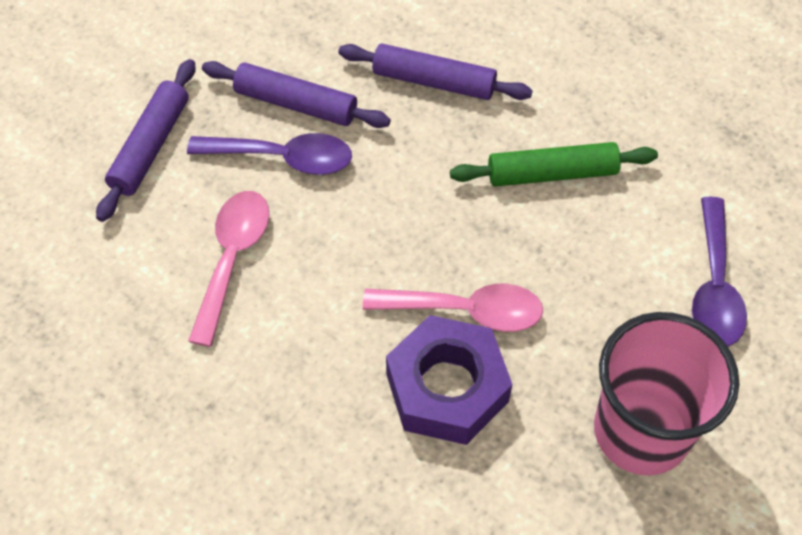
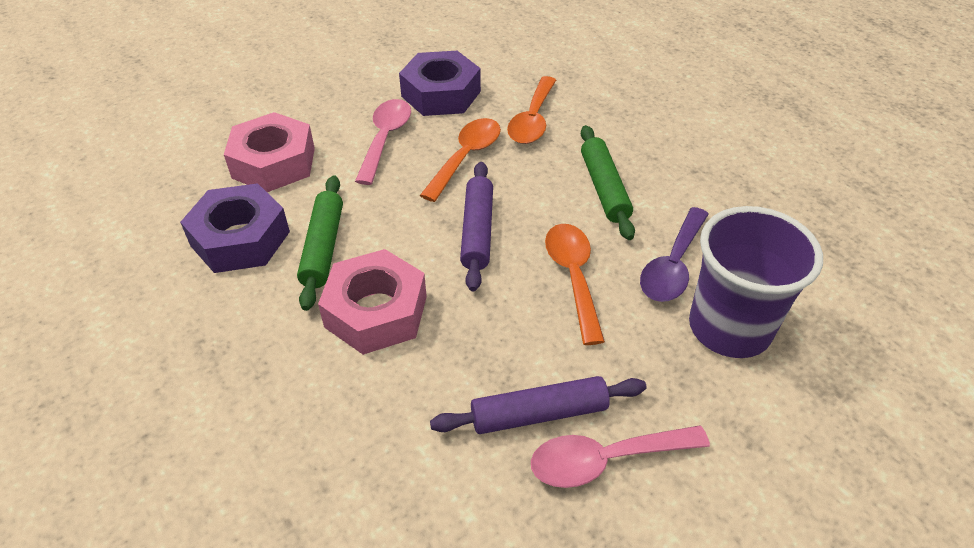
green rolling pin: [450,142,658,187] = 1 -> [297,175,343,311] [581,125,635,240] = 2
orange spoon: none = 0 -> [420,118,501,202] [507,76,556,144] [545,224,605,345] = 3
pink cup: [594,312,739,475] = 1 -> none = 0
pink nut: none = 0 -> [224,112,315,192] [318,249,427,355] = 2
purple cup: none = 0 -> [689,206,823,358] = 1
purple nut: [386,315,512,445] = 1 -> [180,183,290,273] [399,51,481,116] = 2
purple rolling pin: [96,59,196,222] [202,61,391,128] [338,44,533,100] = 3 -> [430,376,647,434] [460,162,493,291] = 2
purple spoon: [187,133,352,175] [692,197,747,346] = 2 -> [640,207,709,302] = 1

